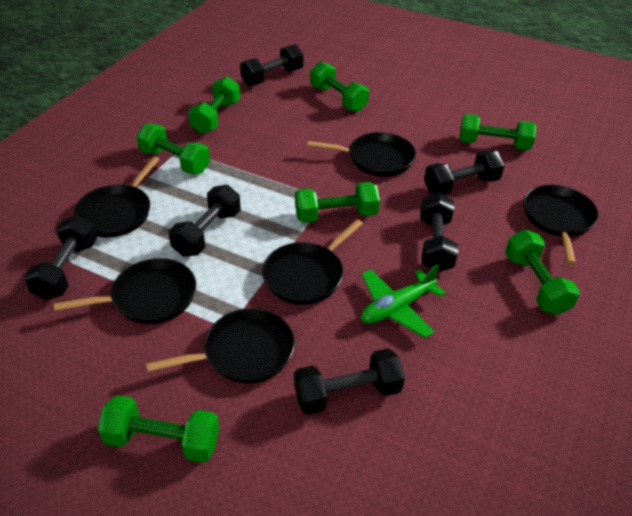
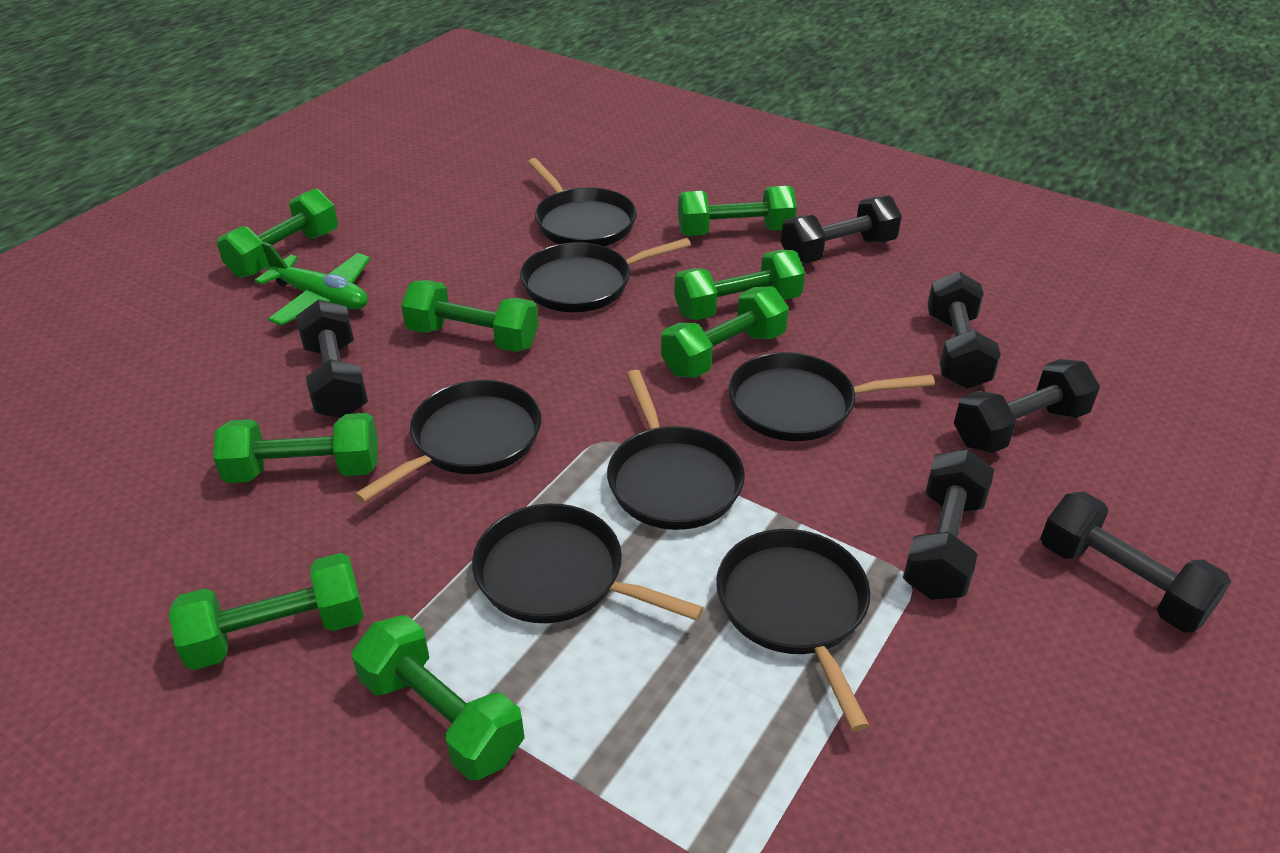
black pan: [54,258,196,324] [74,156,159,237] [146,308,295,383] [262,219,363,305] [307,132,416,177] [523,185,598,264] = 6 -> [354,380,541,503] [472,503,704,623] [520,238,691,312] [527,158,637,246] [607,370,745,530] [716,529,870,732] [728,352,935,441] = 7
green dumbbell: [97,395,219,463] [136,123,210,174] [188,76,240,134] [295,182,380,223] [310,61,369,112] [459,114,536,150] [505,230,580,315] = 7 -> [169,553,364,670] [213,413,378,483] [217,189,338,278] [352,615,525,780] [401,280,539,352] [661,286,789,378] [674,250,805,320] [678,186,797,236] = 8

